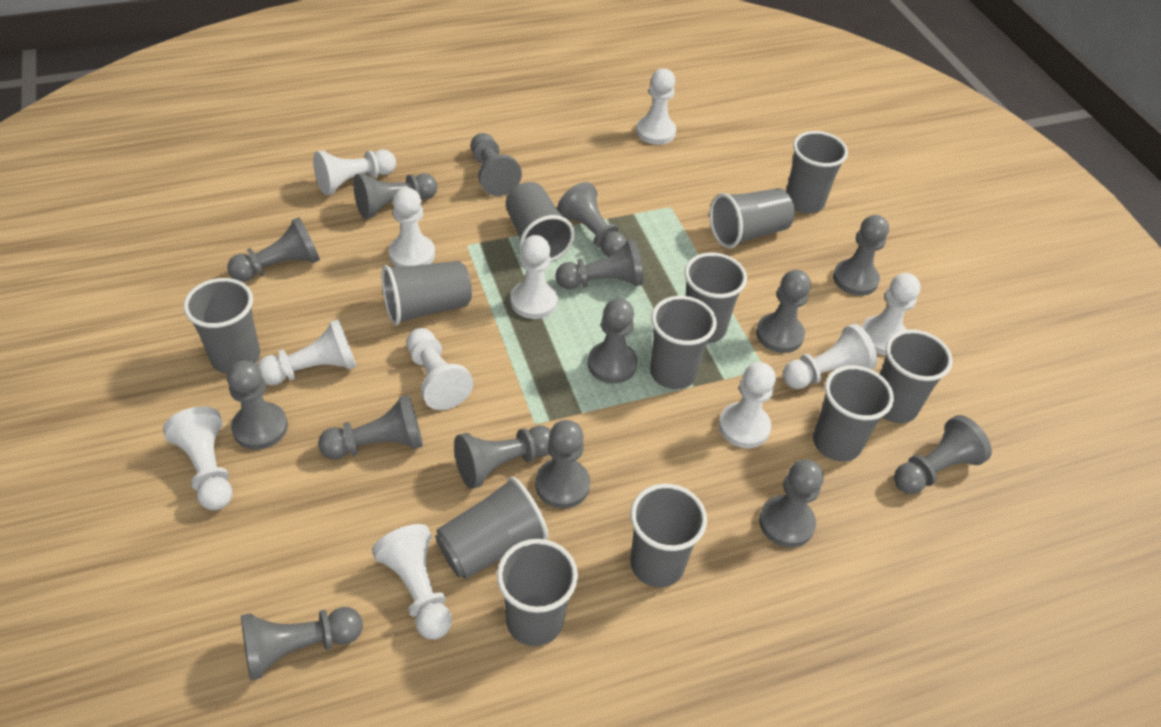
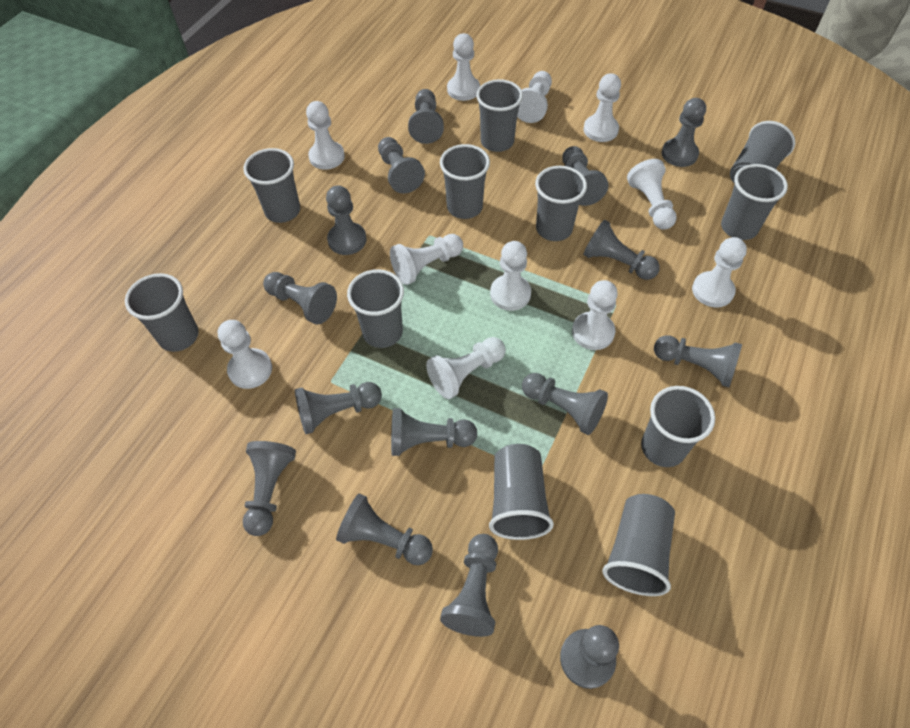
grey cup: [183,278,260,374] [381,261,472,326] [435,477,548,579] [497,539,578,646] [506,182,575,261] [630,484,707,587] [650,296,717,389] [684,252,747,343] [710,188,795,249] [786,131,848,214] [813,365,894,462] [880,329,953,423] = 12 -> [125,273,199,352] [243,148,300,223] [347,269,404,348] [440,144,490,219] [476,79,523,152] [489,444,554,540] [535,166,587,241] [602,494,675,596] [641,386,715,467] [721,164,788,240] [730,121,795,184] = 11

